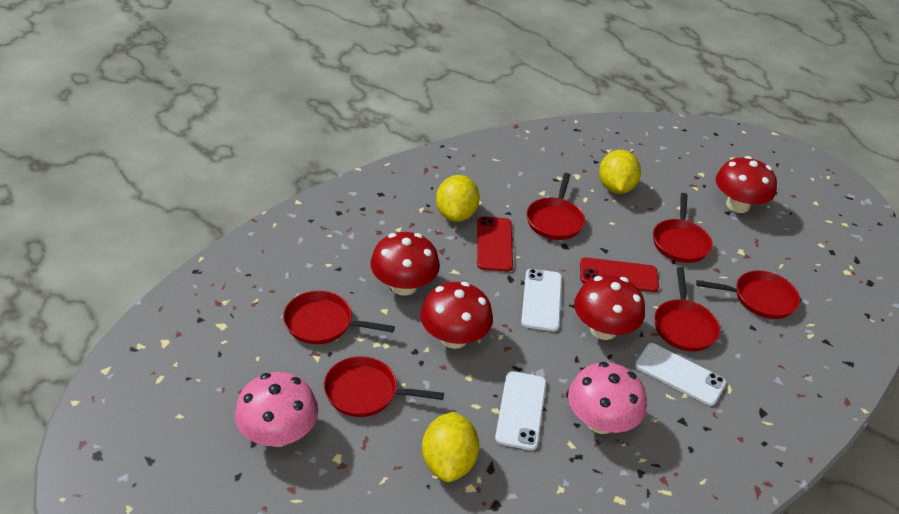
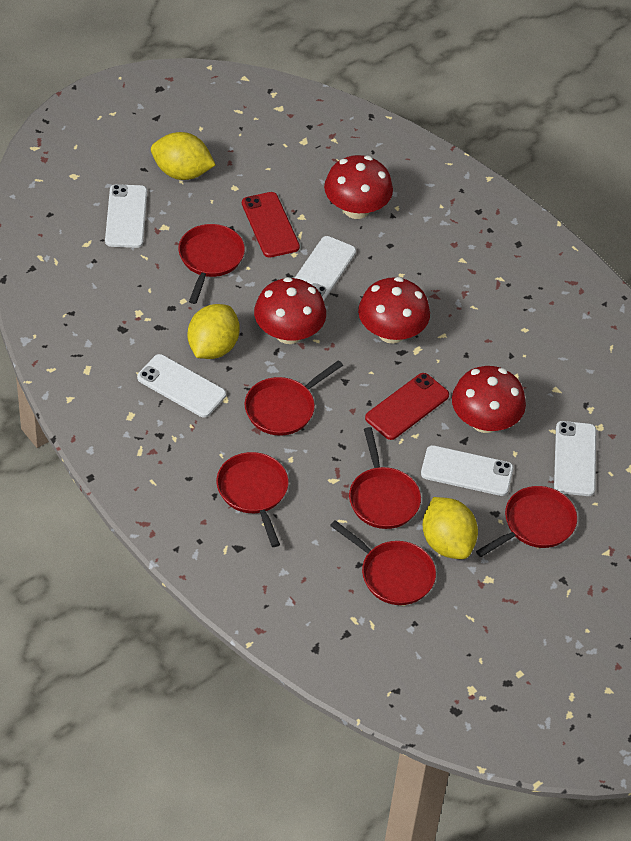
pink mushroom: [235,372,318,447] [568,362,646,434] = 2 -> none = 0
white phone: [495,371,546,450] [521,269,562,331] [635,343,726,406] = 3 -> [105,184,147,248] [137,354,226,418] [295,236,356,301] [421,445,514,496] [554,421,596,496] = 5

